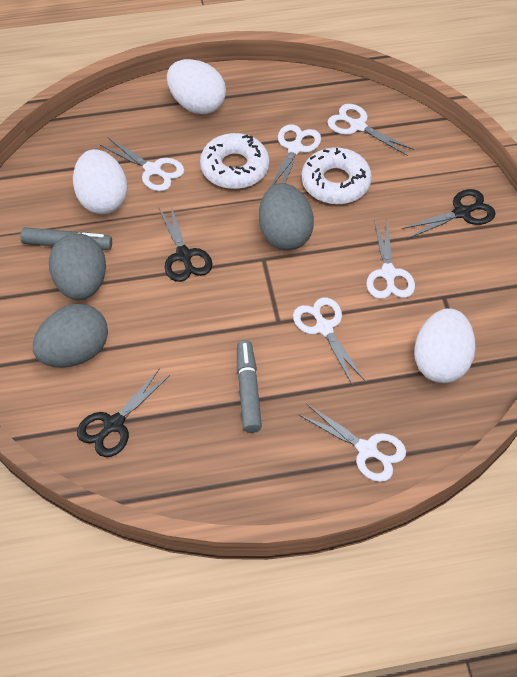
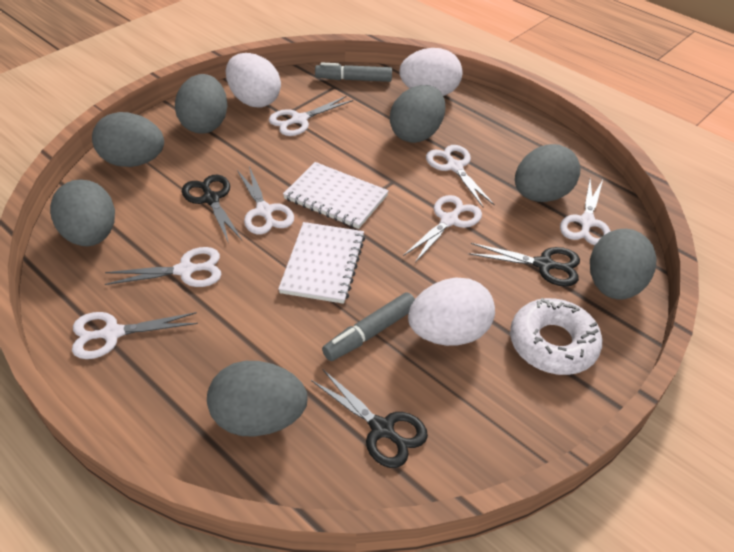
grey egg: [33,304,108,368] [49,233,106,300] [259,183,314,250] = 3 -> [50,179,115,246] [92,112,164,167] [175,74,227,134] [207,361,308,437] [390,85,445,143] [515,144,581,202] [590,229,657,299] = 7
white donut: [200,133,269,189] [302,148,372,204] = 2 -> [510,298,602,375] = 1
white notebook: none = 0 -> [278,222,365,304] [283,162,389,229] = 2
white scissors: [100,138,185,191] [271,124,321,186] [293,297,365,386] [299,404,406,482] [328,104,414,156] [367,220,415,299] = 6 -> [72,312,198,359] [105,247,221,287] [237,166,294,234] [269,96,353,136] [403,195,482,263] [426,145,495,207] [560,179,610,245] = 7

